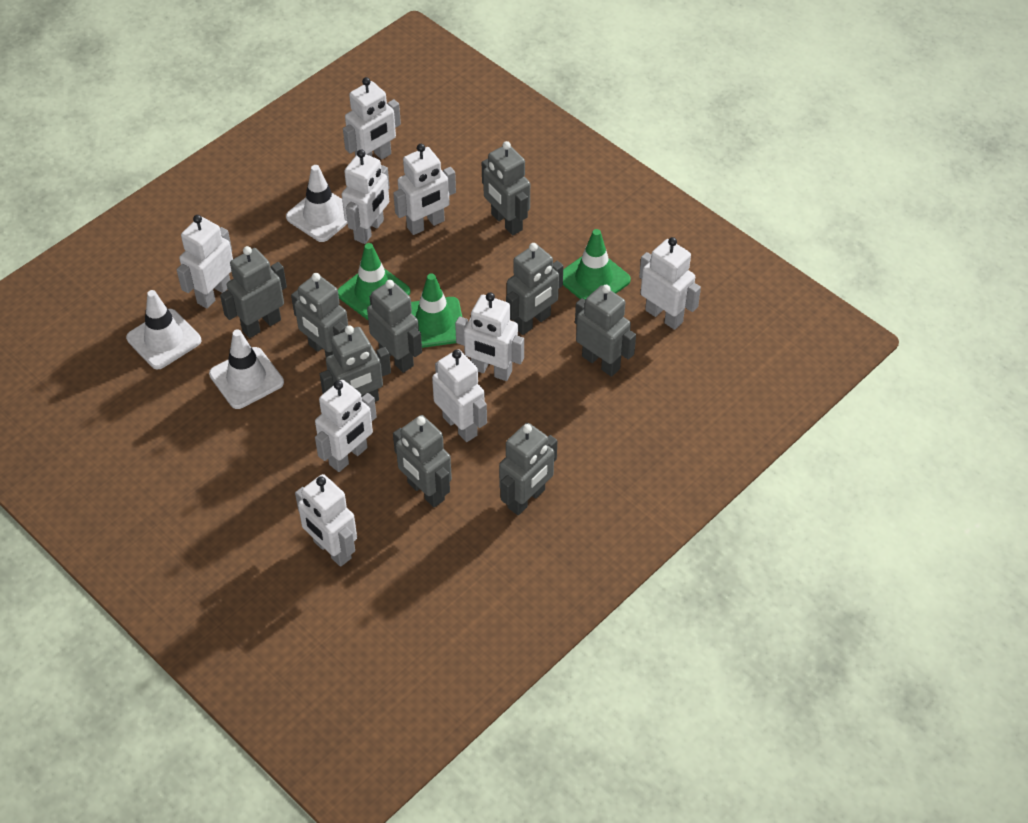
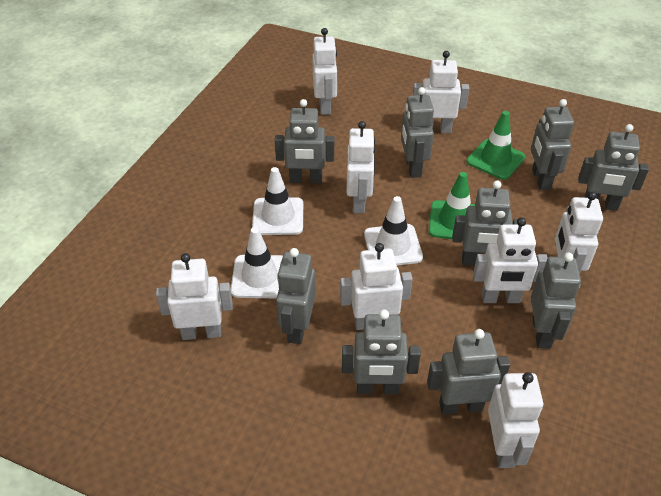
green traffic cone: [338,243,410,320] [411,273,462,348] [563,229,631,300] = 3 -> [428,172,475,239] [466,111,525,180] = 2
white robot: [177,215,233,309] [295,474,357,567] [315,380,377,472] [342,150,390,244] [343,77,401,160] [393,144,456,235] [432,349,487,442] [455,292,524,381] [639,237,701,330] = 9 -> [156,253,233,340] [312,28,338,115] [340,243,413,330] [347,121,375,213] [413,51,469,133] [473,217,548,303] [488,372,543,468] [555,192,603,274] = 8

